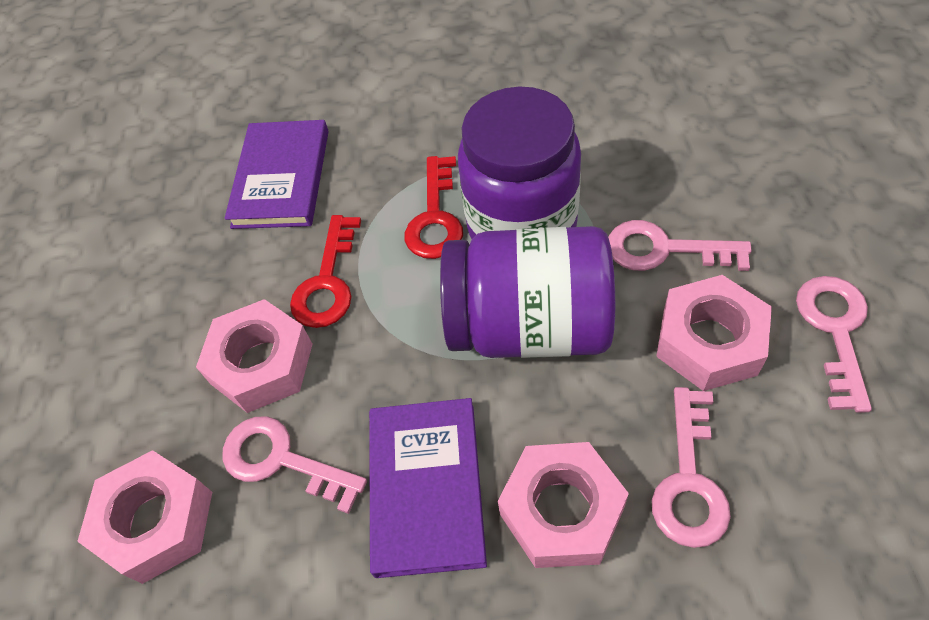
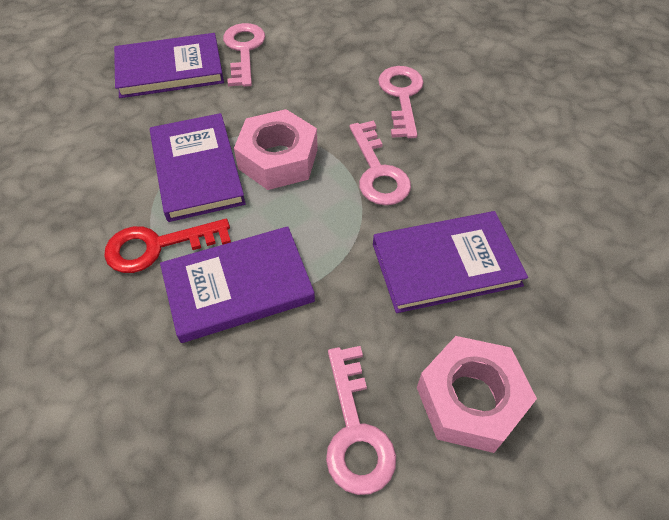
pink nut: [77,450,212,584] [196,299,312,413] [498,442,629,568] [656,275,772,391] = 4 -> [234,109,318,190] [417,336,537,453] = 2
purple book: [225,120,329,229] [369,398,487,578] = 2 -> [114,33,224,98] [150,113,246,222] [160,226,315,343] [373,211,528,313] = 4
purple jar: [440,226,615,358] [458,86,581,239] = 2 -> none = 0
red key: [290,215,361,328] [405,156,463,259] = 2 -> [104,219,231,273] = 1

